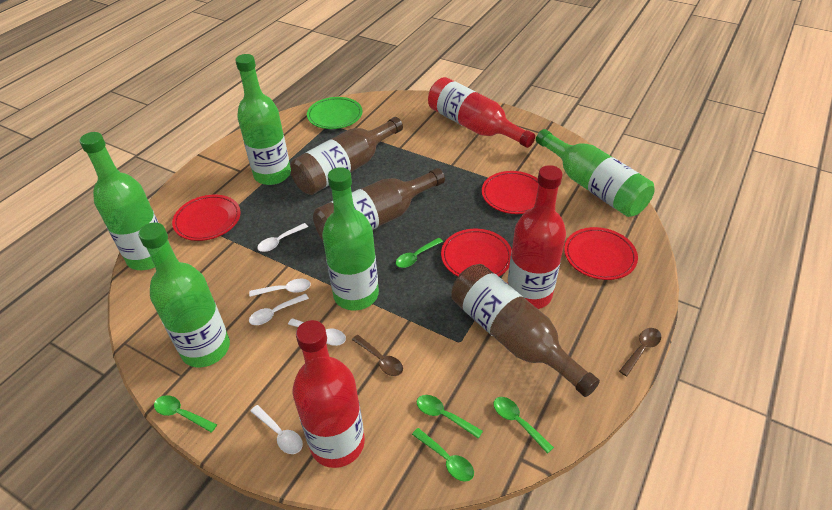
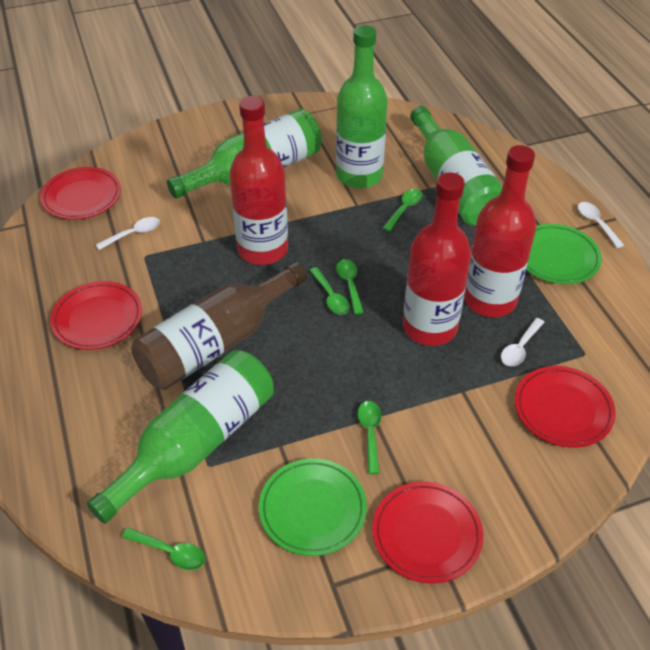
brown bottle: [290,117,403,195] [313,168,445,240] [451,264,600,397] = 3 -> [131,262,307,390] = 1
brown spoon: [352,335,403,376] [619,328,661,376] = 2 -> none = 0
green bottle: [79,132,158,270] [138,222,230,367] [235,54,290,185] [322,167,379,310] [536,129,655,217] = 5 -> [87,350,274,524] [167,109,322,199] [336,25,388,189] [410,106,503,226] = 4
green plate: [307,97,362,129] = 1 -> [259,458,367,556] [526,224,602,284] = 2
white spoon: [249,279,311,297] [249,294,309,325] [250,405,303,454] [257,223,308,252] [288,318,346,346] = 5 -> [96,217,160,250] [501,318,545,366] [578,202,624,248] = 3

